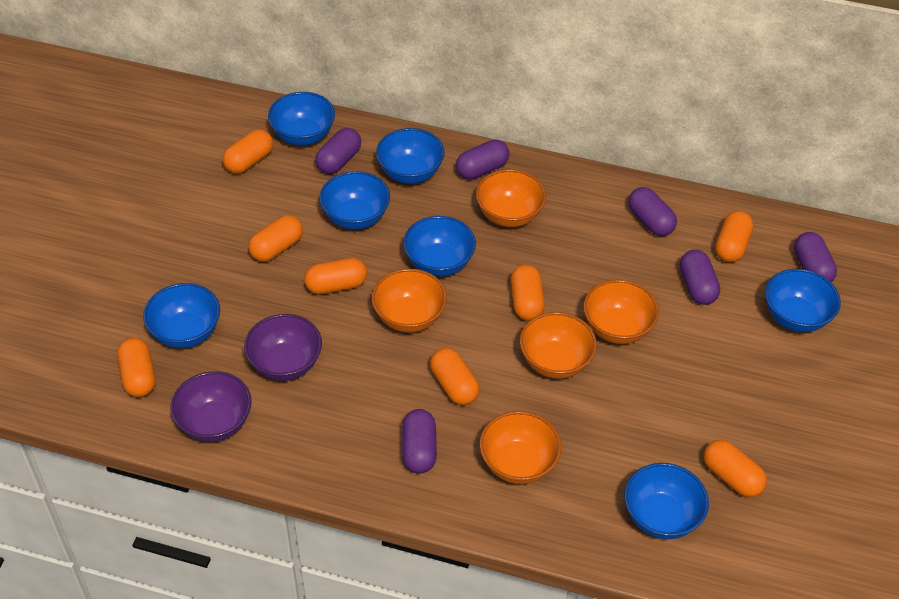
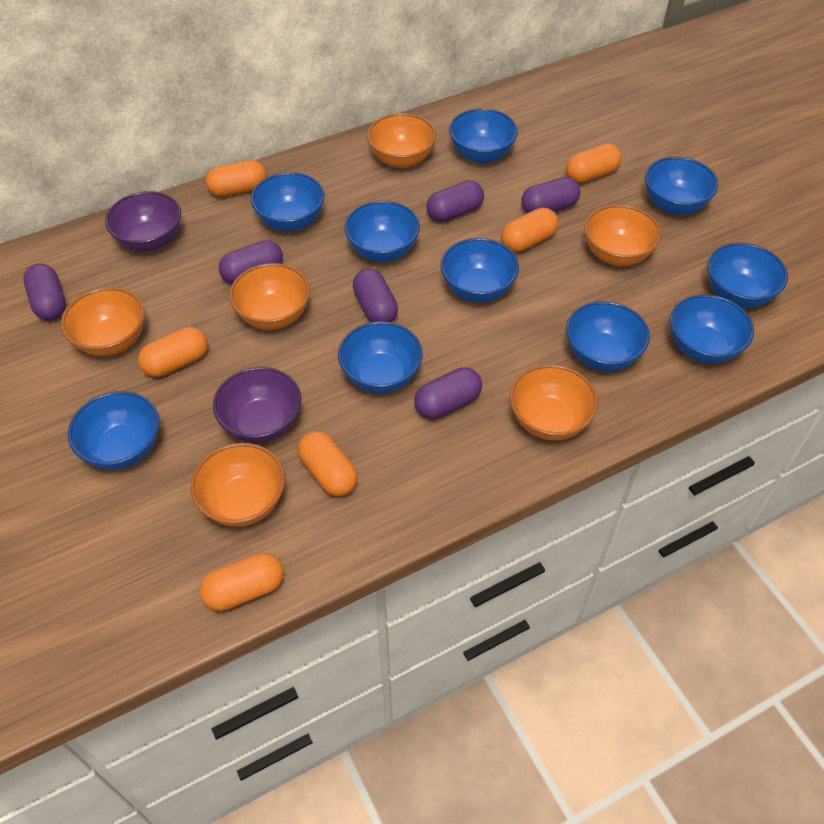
blue bowl: [143,283,220,348] [268,92,335,146] [319,171,390,229] [376,128,445,184] [403,216,476,277] [624,463,709,539] [765,269,841,332] = 7 -> [68,391,159,470] [251,172,325,231] [338,321,423,393] [344,201,420,262] [441,238,519,302] [449,108,518,163] [566,301,650,371] [645,157,718,214] [670,294,754,364] [707,243,788,307] = 10
orange bowl: [372,269,447,333] [476,169,546,227] [480,411,561,484] [520,312,597,379] [584,280,659,344] = 5 -> [61,287,145,356] [191,443,285,527] [229,263,310,330] [367,113,436,168] [510,364,598,441] [584,205,661,266] = 6
orange capsule: [117,338,155,397] [223,129,273,174] [248,215,303,262] [304,258,367,295] [430,348,480,405] [510,264,545,321] [703,440,767,497] [715,211,753,262] = 8 -> [138,327,208,377] [199,552,284,611] [205,160,267,197] [297,431,358,496] [501,207,558,252] [566,143,622,183] = 6

